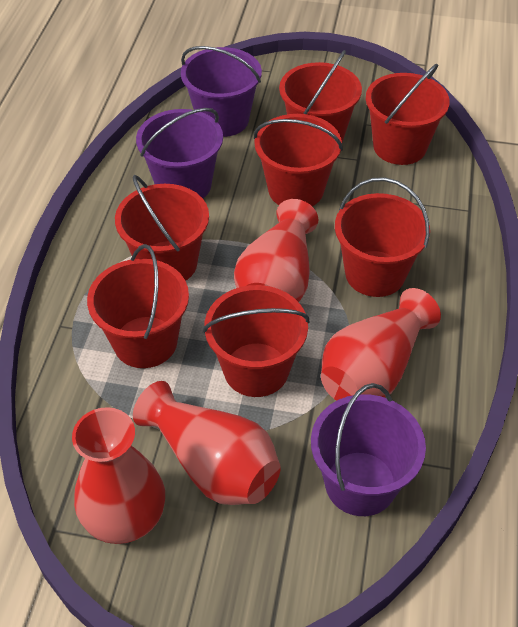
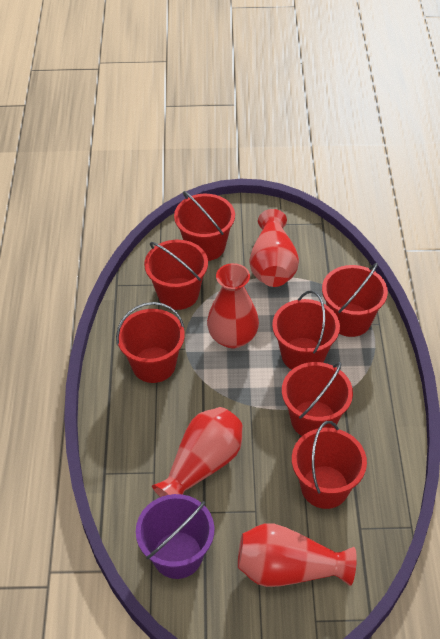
purple bucket: [136,108,223,198] [181,46,262,137] [311,383,426,516] = 3 -> [136,494,215,579] = 1

